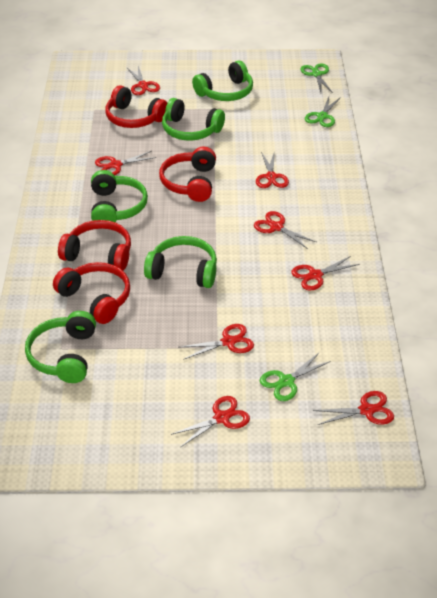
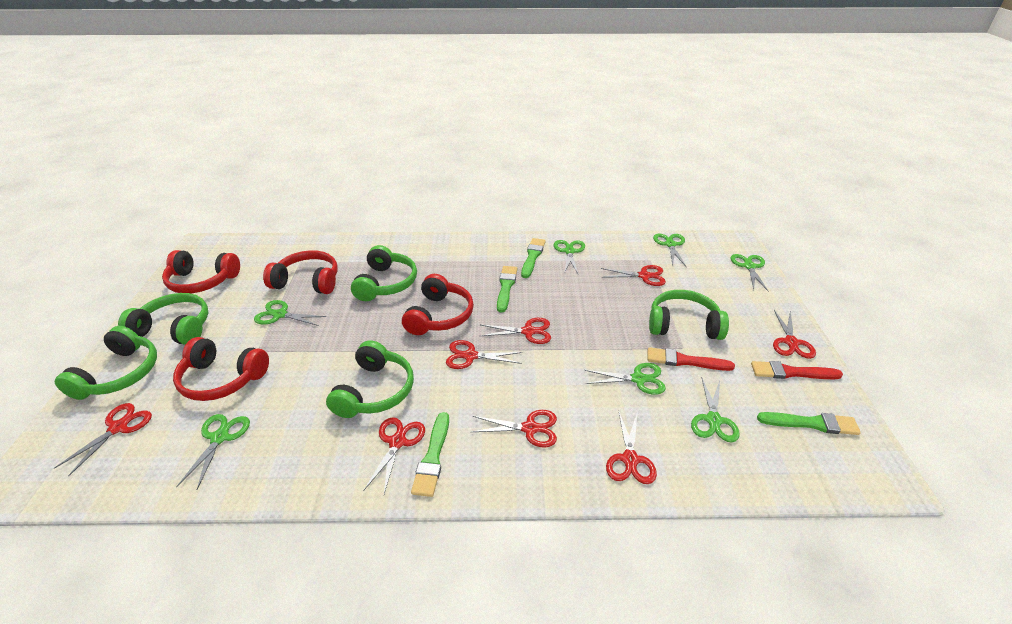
green brush: none = 0 -> [411,412,449,497] [497,266,517,313] [521,238,546,278] [757,412,861,435] = 4
green scissors: [260,352,331,401] [300,63,333,93] [305,97,341,127] = 3 -> [176,414,250,489] [254,300,327,326] [554,240,585,274] [584,363,666,395] [653,234,686,266] [691,378,740,443] [731,254,769,292] = 7
red brush: none = 0 -> [648,347,735,371] [751,361,843,379] = 2

